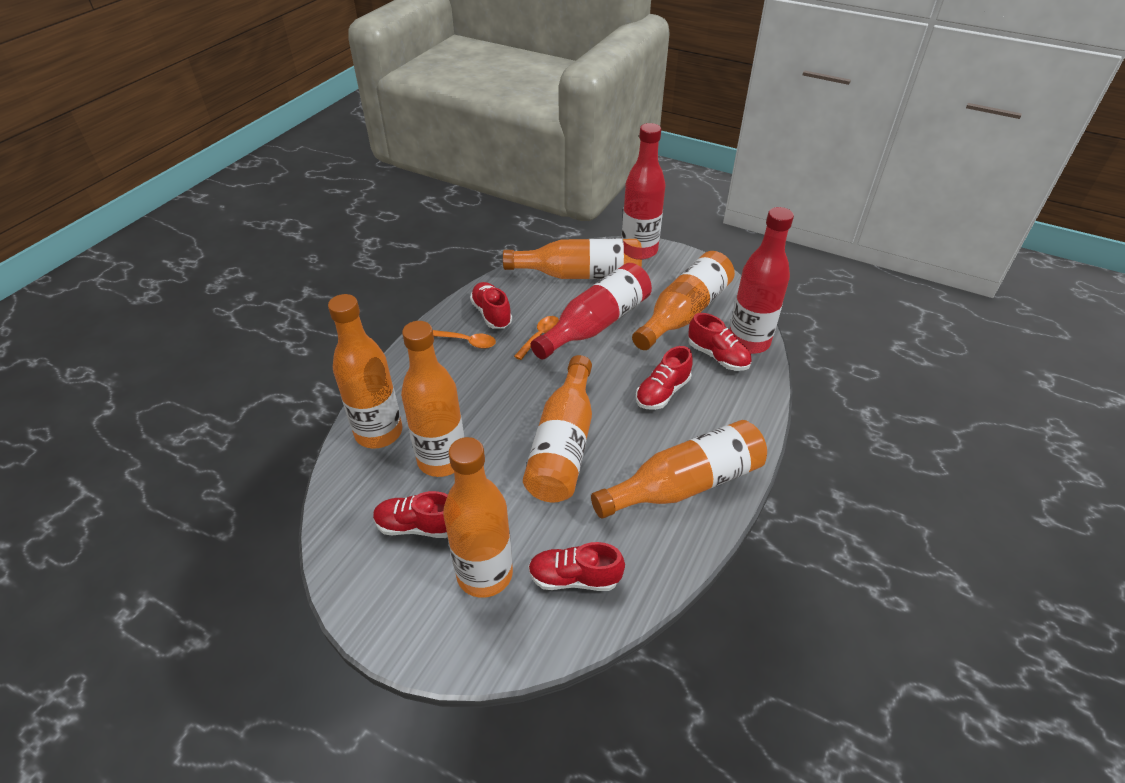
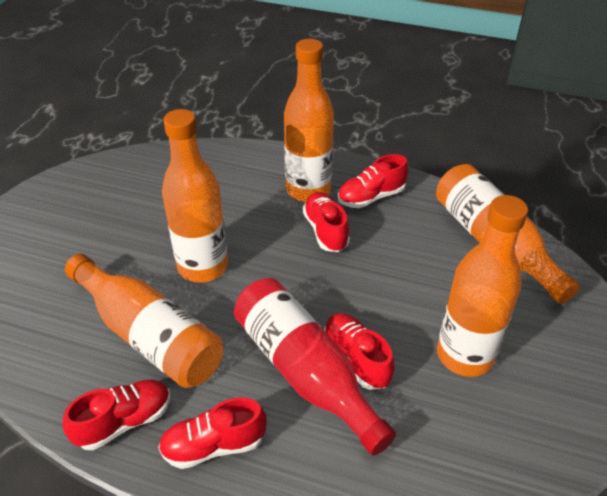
orange bottle: [328,294,402,449] [401,321,464,477] [443,437,513,598] [503,239,642,279] [523,355,592,502] [591,420,767,519] [632,251,735,350] = 7 -> [65,254,223,388] [162,109,228,283] [284,39,334,202] [436,164,580,304] [437,195,528,377] = 5
orange spoon: [433,330,496,349] [514,316,559,360] = 2 -> none = 0
red bottle: [531,263,652,359] [622,123,666,260] [730,207,794,354] = 3 -> [234,278,396,456] = 1

